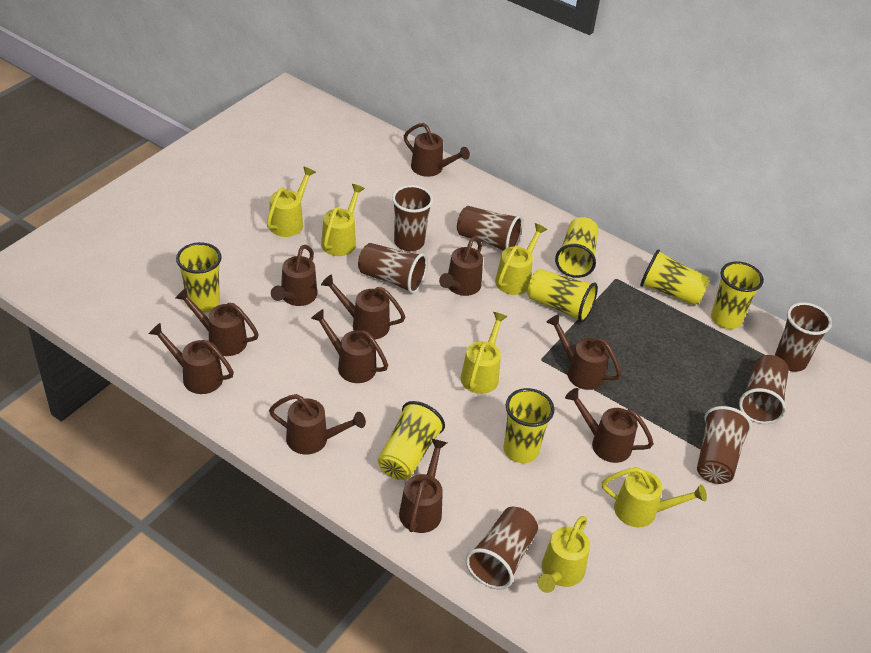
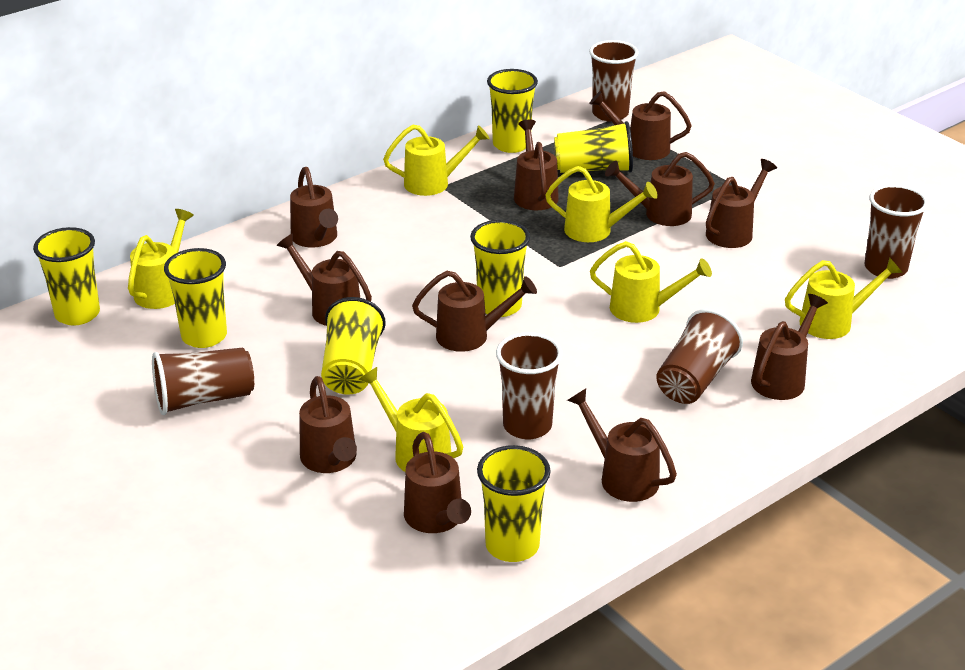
brown cup: [358,243,427,294] [392,185,433,251] [457,206,523,251] [466,507,538,589] [697,406,752,484] [739,355,789,424] [775,302,832,372] = 7 -> [152,348,254,415] [496,332,563,439] [589,40,638,122] [656,309,743,404] [865,184,928,279] = 5

